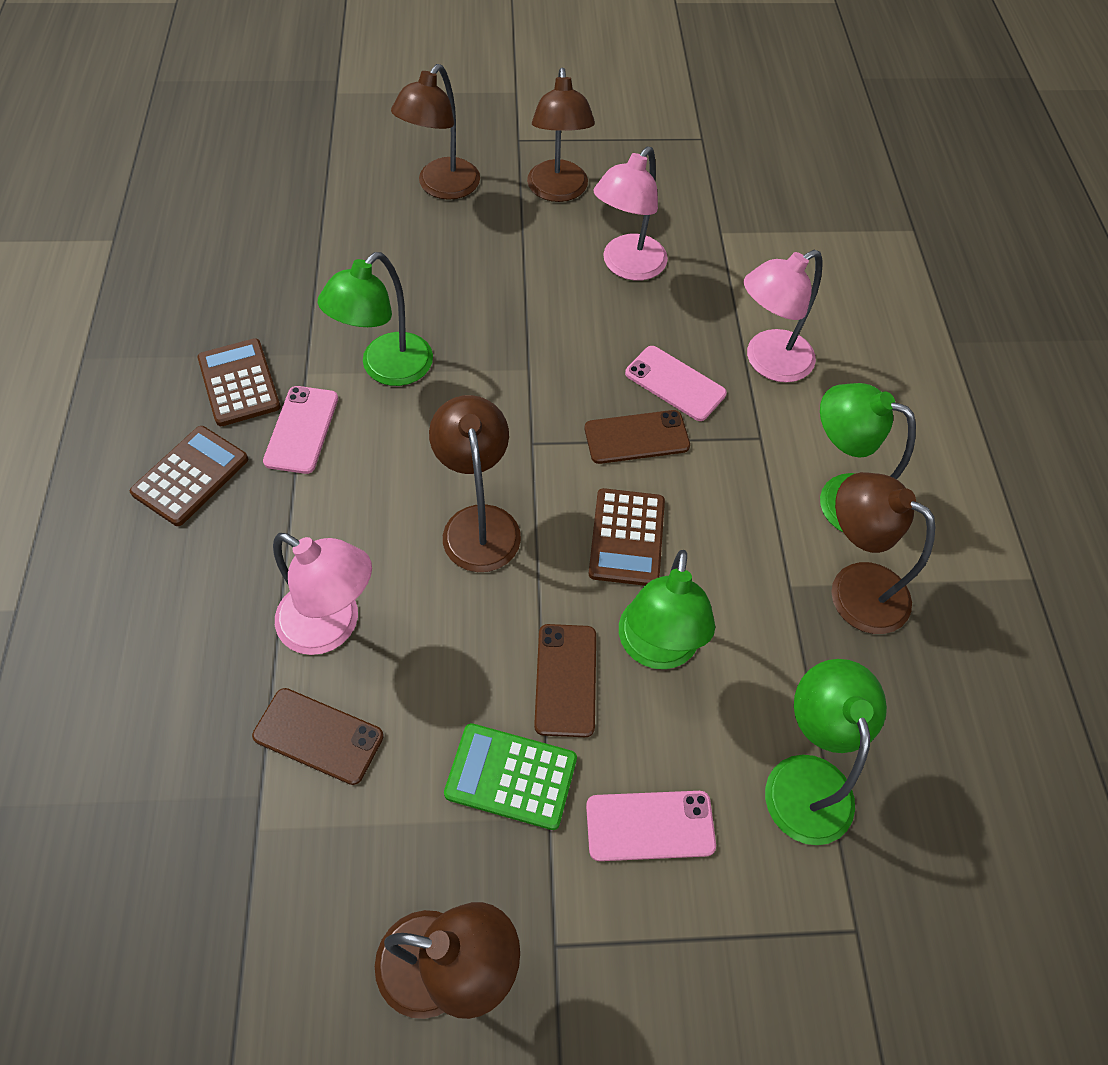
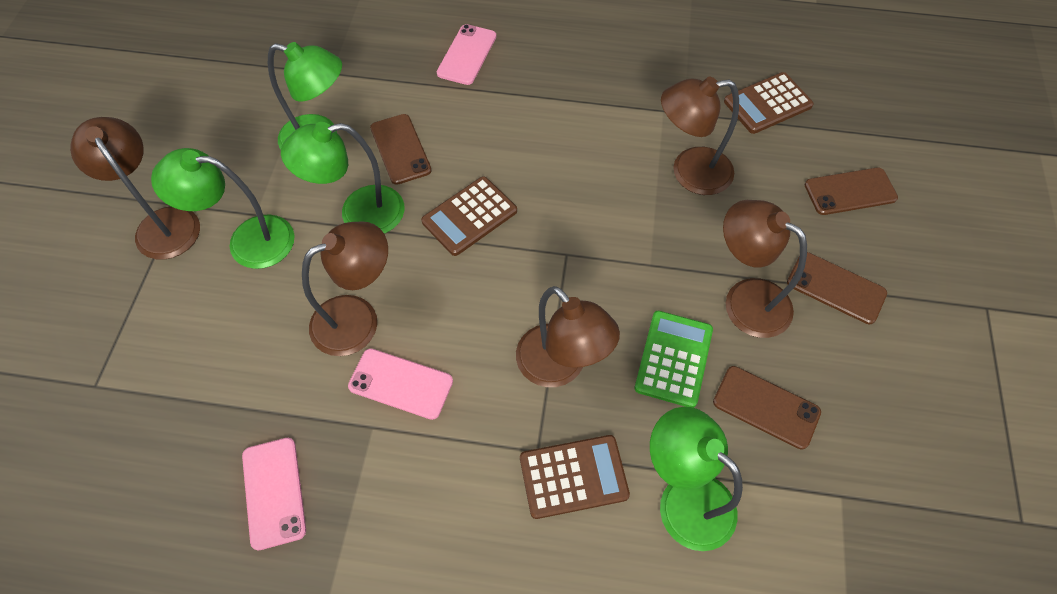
brown phone: [252,688,384,785] [534,624,596,737] [585,410,690,464] = 3 -> [370,114,432,185] [713,366,821,450] [787,252,887,324] [805,167,898,215] = 4
pink lamp: [273,533,372,655] [593,146,668,281] [744,250,822,382] = 3 -> none = 0

